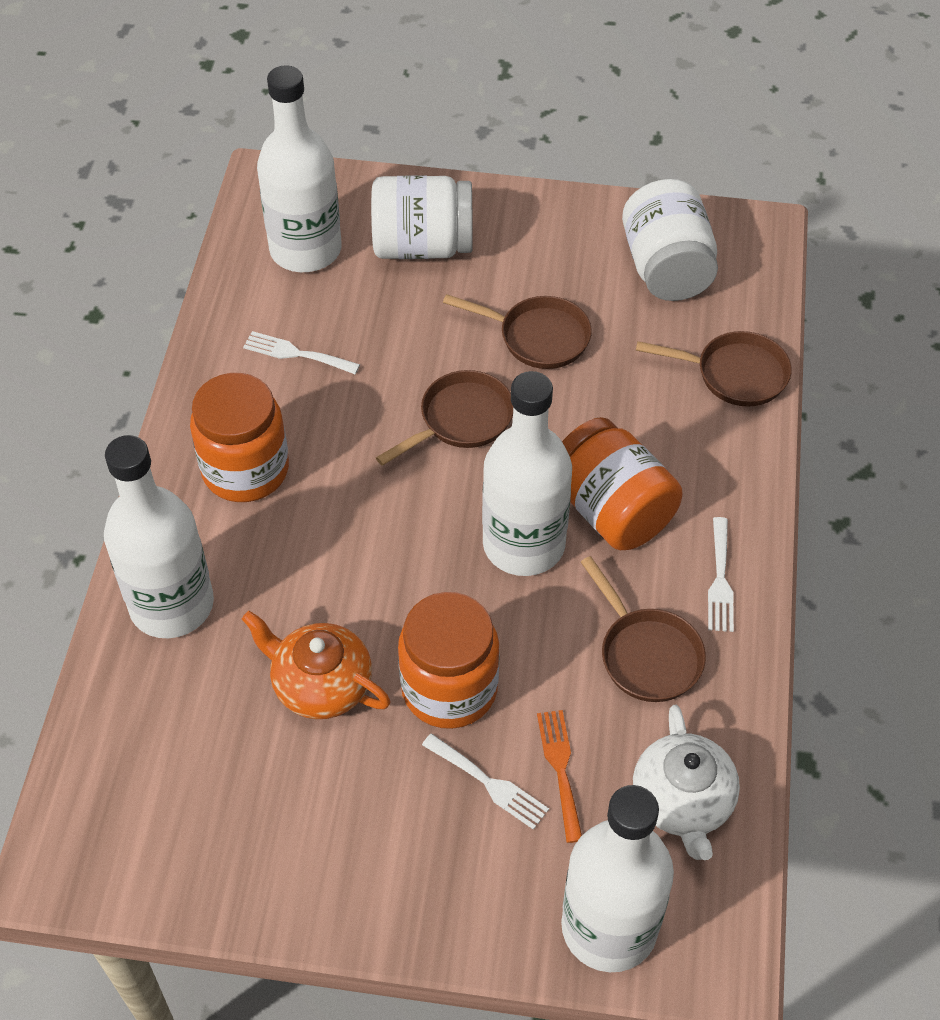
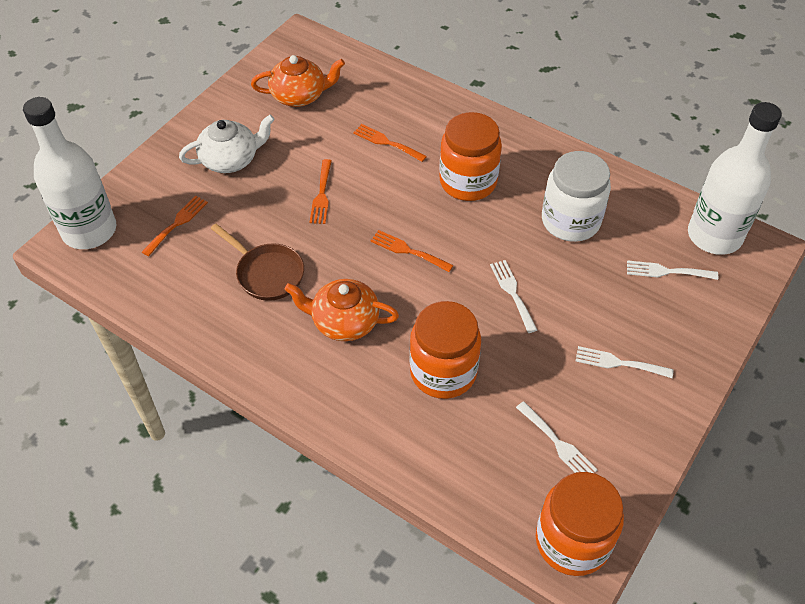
brown pan: [376,370,513,466] [443,294,592,369] [581,556,706,702] [636,331,792,407] = 4 -> [211,224,304,301] = 1
orange fork: [537,710,582,843] = 1 -> [142,196,208,256] [310,159,332,224] [353,124,427,162] [370,230,453,272] = 4
orange teapot: [242,611,391,719] = 1 -> [251,55,345,107] [285,279,399,341] = 2
white bottle: [104,435,214,638] [257,65,342,272] [482,371,572,576] [561,785,674,972] = 4 -> [23,97,116,249] [688,102,782,255] = 2
white fork: [243,331,360,374] [422,733,549,830] [708,517,734,632] = 3 -> [490,260,537,333] [516,401,597,473] [576,346,674,378] [627,260,718,280] = 4
white jar: [371,175,473,259] [622,179,718,301] = 2 -> [542,151,611,242] = 1

